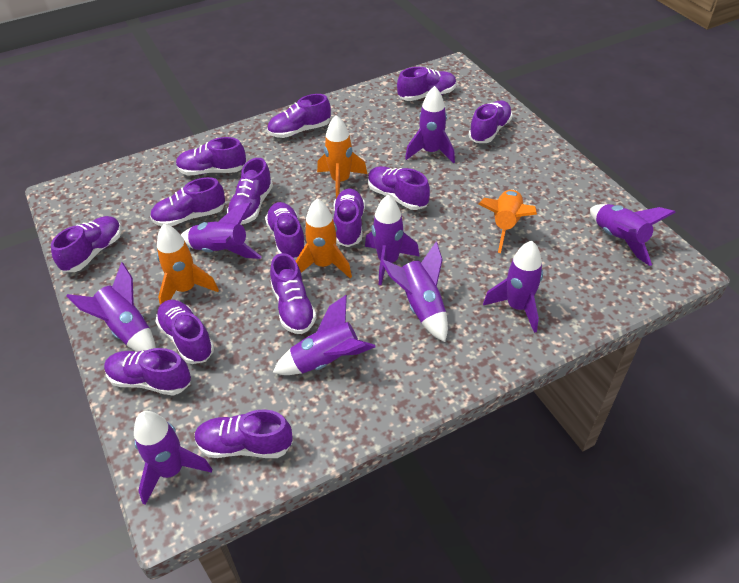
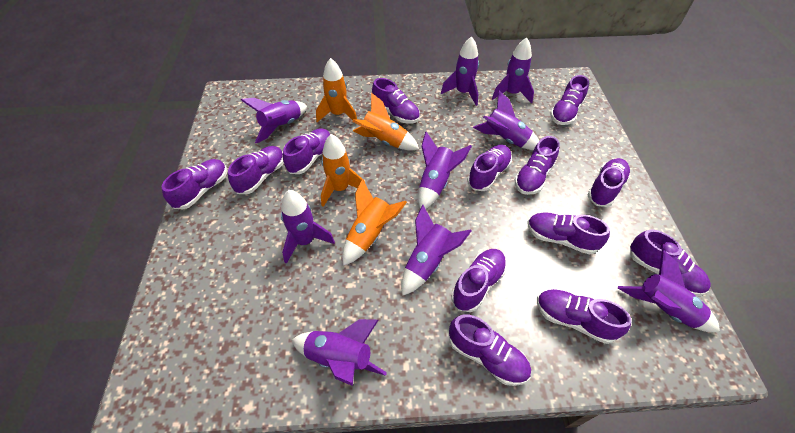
purple shoe: [51,216,122,272] [104,348,191,396] [150,177,225,226] [155,300,214,364] [176,137,246,175] [194,409,293,458] [227,158,273,225] [265,202,306,260] [267,94,331,138] [270,253,317,334] [333,188,365,247] [368,166,430,210] [397,67,456,101] [469,101,512,143] = 14 -> [162,159,227,209] [228,146,284,194] [283,128,331,174] [372,78,420,124] [449,314,531,386] [451,249,507,312] [467,145,512,191] [515,136,560,195] [527,212,610,255] [537,289,631,344] [550,75,589,125] [587,158,631,207] [630,229,711,296] = 13

